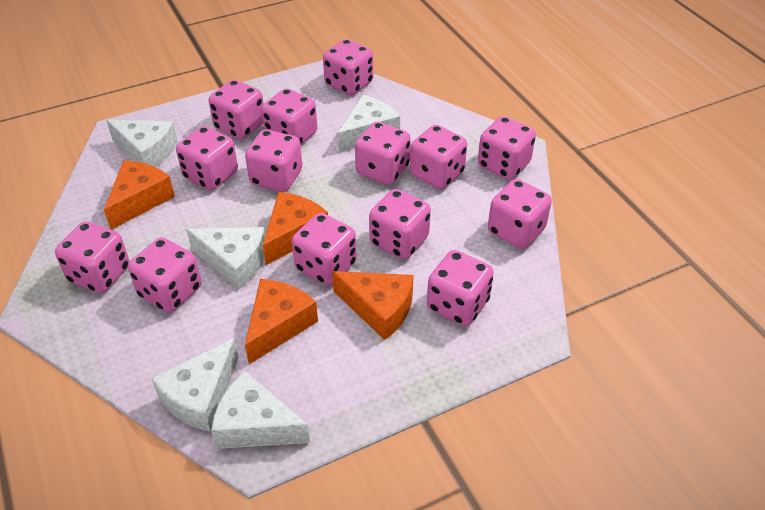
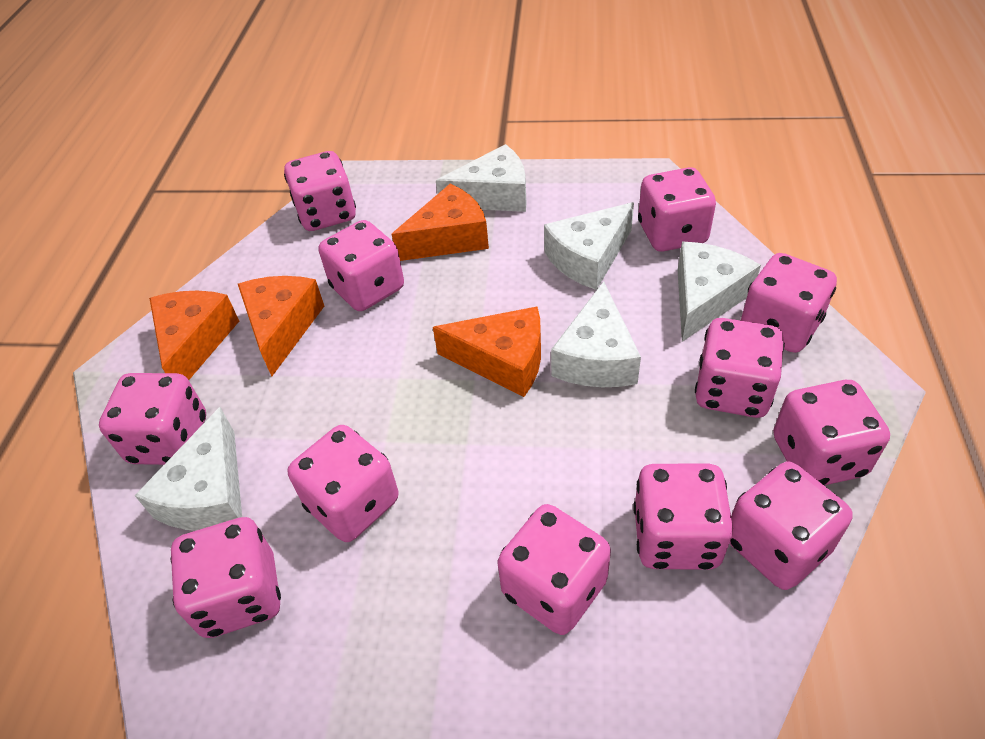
pink dice: [55,222,130,293] [128,237,201,313] [176,126,238,190] [209,80,264,140] [245,130,302,192] [261,89,317,144] [292,213,357,286] [323,39,373,95] [355,122,411,185] [369,189,431,259] [410,125,467,189] [427,250,494,326] [478,116,536,180] [488,179,552,249] = 14 -> [99,373,206,465] [170,517,281,638] [284,151,356,231] [287,425,399,542] [319,220,404,311] [498,504,611,635] [633,464,733,570] [638,167,716,251] [695,318,785,418] [729,462,853,590] [741,253,837,353] [773,380,890,485] = 12

